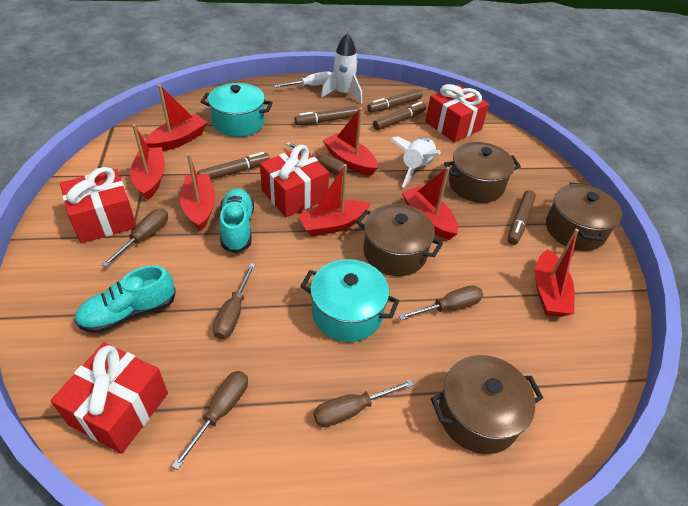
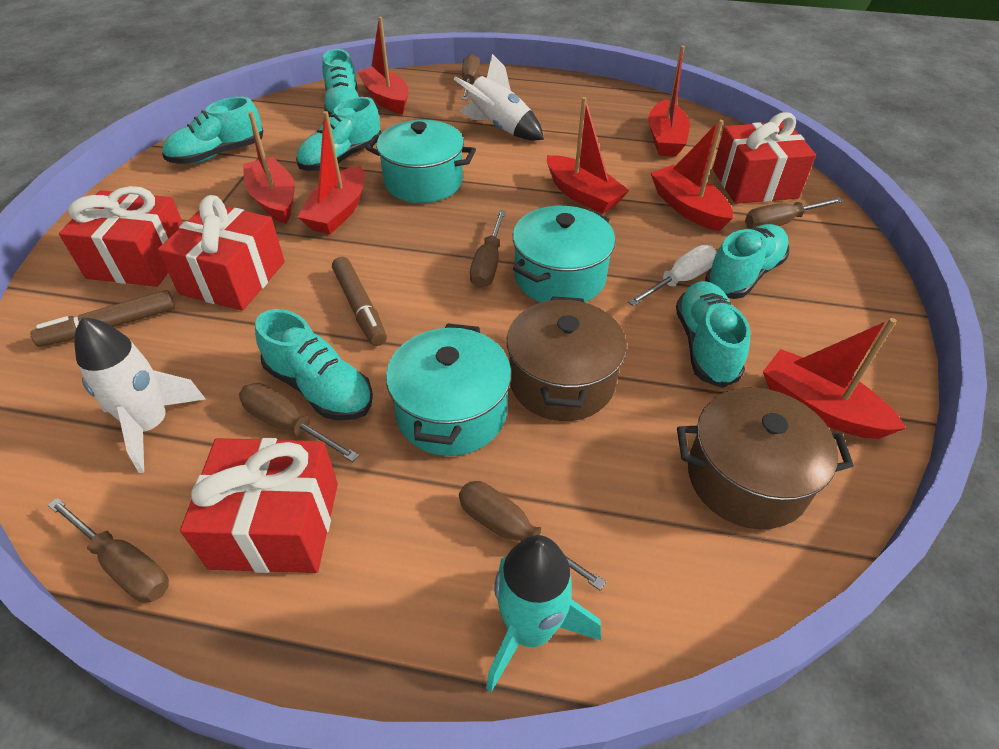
brown marker: [197,152,270,180] [295,106,358,125] [367,89,422,113] [373,101,426,130] [508,190,536,245] = 5 -> [30,290,175,347] [332,257,387,346] = 2
brown pot: [356,204,443,276] [431,355,543,454] [444,142,521,203] [546,182,622,251] = 4 -> [507,296,627,421] [677,387,854,529] = 2
turquoise pot: [201,83,273,137] [300,259,399,342] = 2 -> [366,120,476,203] [386,323,512,456] [513,206,615,303] = 3
turquoise rocket: none = 0 -> [486,535,601,692] = 1
turquoise shoe: [74,265,176,333] [219,188,254,253] = 2 -> [162,97,263,164] [255,309,373,420] [296,97,382,171] [322,49,359,115] [676,281,751,388] [705,224,789,299] = 6

